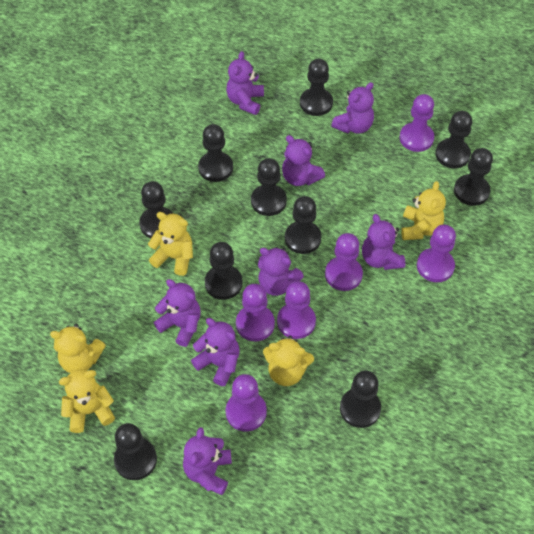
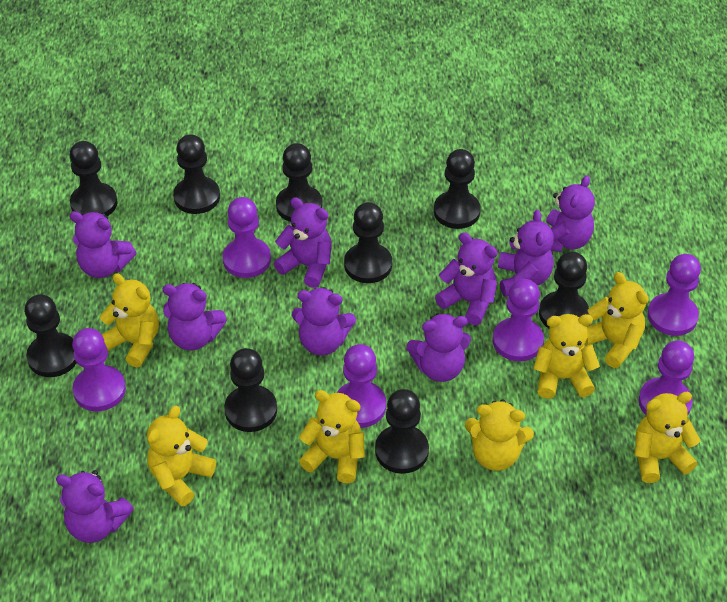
black pawn: [114,423,157,480] [139,182,174,238] [198,124,233,182] [205,242,243,300] [251,158,287,216] [285,196,322,254] [300,59,333,116] [340,370,381,428] [435,111,472,168] [454,148,493,206] = 10 -> [24,294,76,377] [70,141,118,216] [173,134,220,214] [224,348,277,432] [276,143,323,222] [344,202,392,283] [375,389,429,474] [434,149,481,229] [539,252,589,328] = 9
purple teddy bear: [154,279,201,347] [183,427,232,495] [191,318,240,386] [226,51,264,115] [258,247,304,296] [282,135,325,186] [331,82,374,134] [362,214,405,270] = 8 -> [56,470,134,543] [70,211,136,278] [163,283,227,350] [274,197,332,288] [292,287,356,355] [406,313,471,382] [435,232,497,325] [498,210,554,297] [546,175,595,252] = 9
yellow teddy bear: [50,324,106,373] [59,369,115,433] [148,212,193,276] [263,336,314,386] [401,181,446,240] = 5 -> [99,273,159,367] [147,406,216,507] [299,390,365,483] [465,399,534,471] [533,314,600,399] [585,272,649,368] [634,392,701,483] = 7

